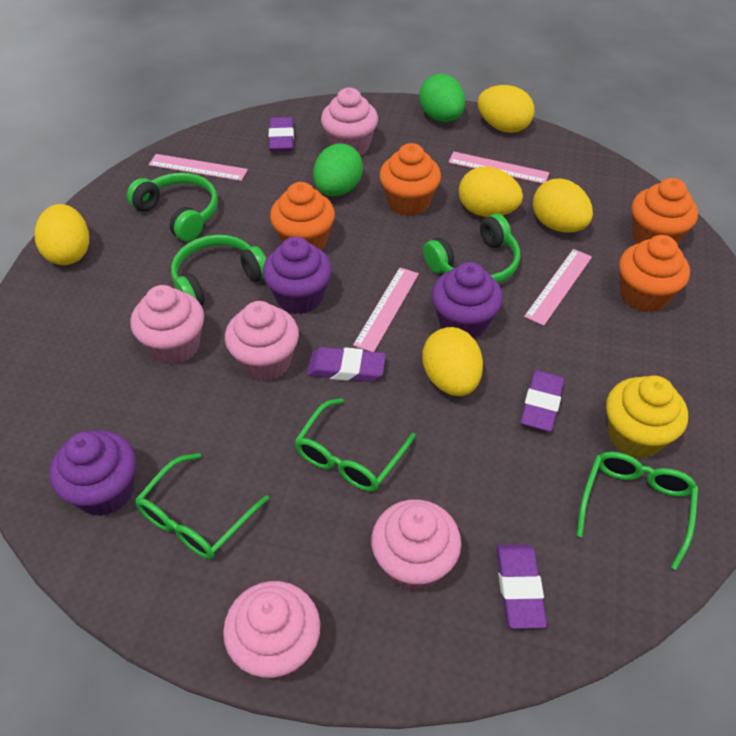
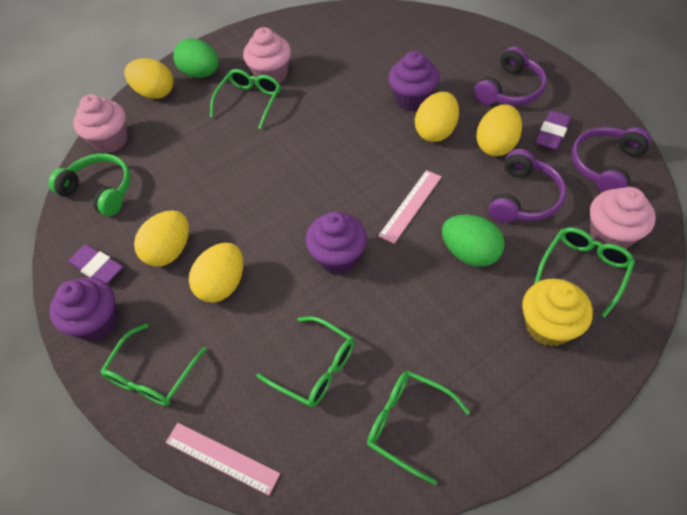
green glasses: [135,453,269,559] [295,398,416,491] [576,452,698,570] = 3 -> [100,323,207,406] [210,69,281,129] [256,316,354,408] [367,371,470,485] [534,227,635,318] = 5
green headphones: [127,173,218,241] [171,235,266,306] [423,213,520,283] = 3 -> [48,153,131,216] = 1
orange cupcake: [270,182,335,251] [379,143,441,216] [619,235,690,312] [632,178,698,244] = 4 -> none = 0
pink cupcake: [130,285,204,364] [223,581,320,679] [225,301,299,381] [321,88,378,155] [371,499,461,591] = 5 -> [73,94,128,153] [243,27,291,83] [590,187,656,249] = 3
pink ruler: [148,154,248,181] [353,268,419,352] [448,152,549,184] [524,249,592,326] = 4 -> [165,423,280,496] [378,170,442,244] = 2
purple eraser: [269,117,294,152] [307,347,386,382] [496,544,547,629] [520,370,565,432] = 4 -> [68,244,123,284] [535,110,572,150] = 2
purple headphones: none = 0 -> [474,46,547,106] [489,149,566,223] [572,127,651,192] = 3

